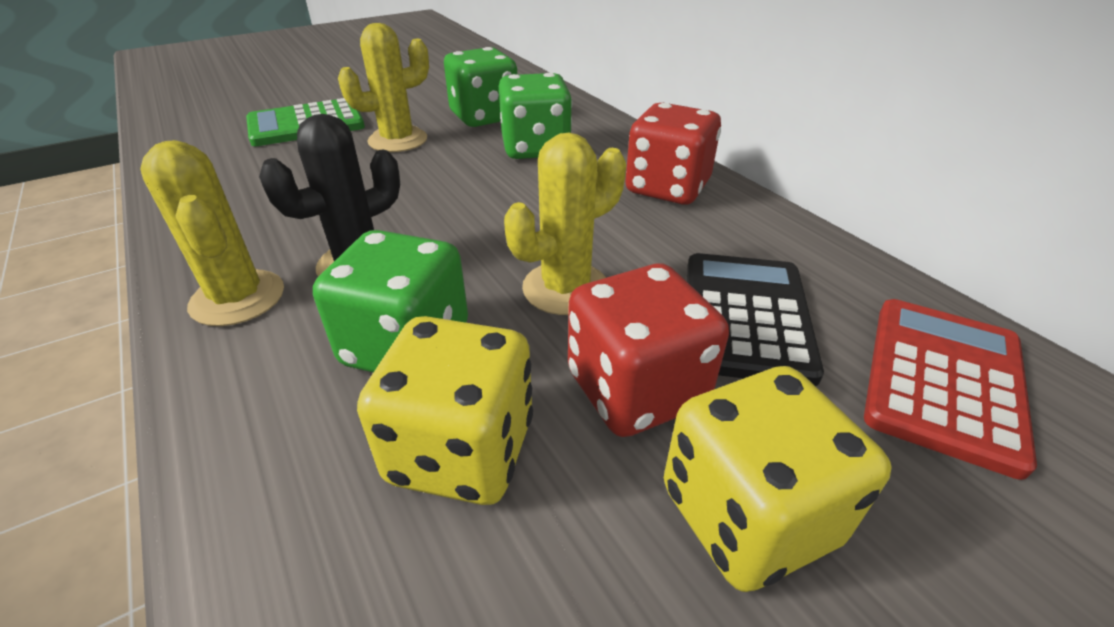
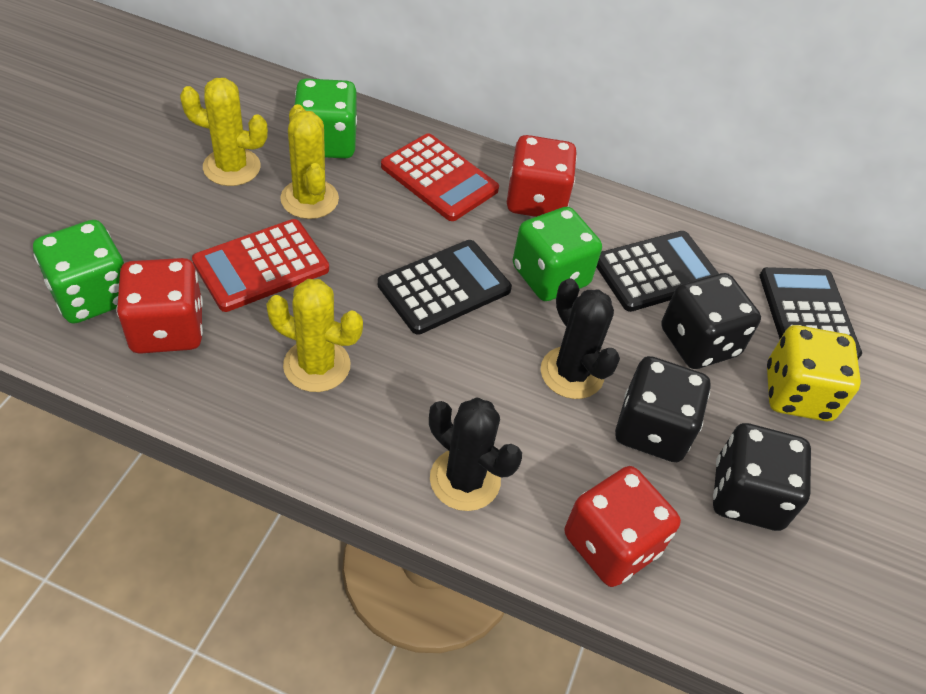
black cactus: [259,114,400,277] = 1 -> [429,397,522,511] [541,278,620,399] = 2
black calculator: [687,253,824,386] = 1 -> [378,240,512,335] [597,231,719,312] [760,267,862,359] = 3
black dice: none = 0 -> [615,356,711,462] [661,273,761,369] [713,423,811,531] = 3
green calculator: [246,98,365,146] = 1 -> none = 0
red calculator: [864,299,1037,480] = 1 -> [192,219,329,312] [381,133,499,221] = 2
red dice: [568,264,729,437] [625,103,721,205] = 2 -> [116,258,203,354] [507,135,577,217] [565,466,681,587] = 3
yellow dice: [357,316,533,505] [664,366,892,592] = 2 -> [767,325,861,421] = 1

